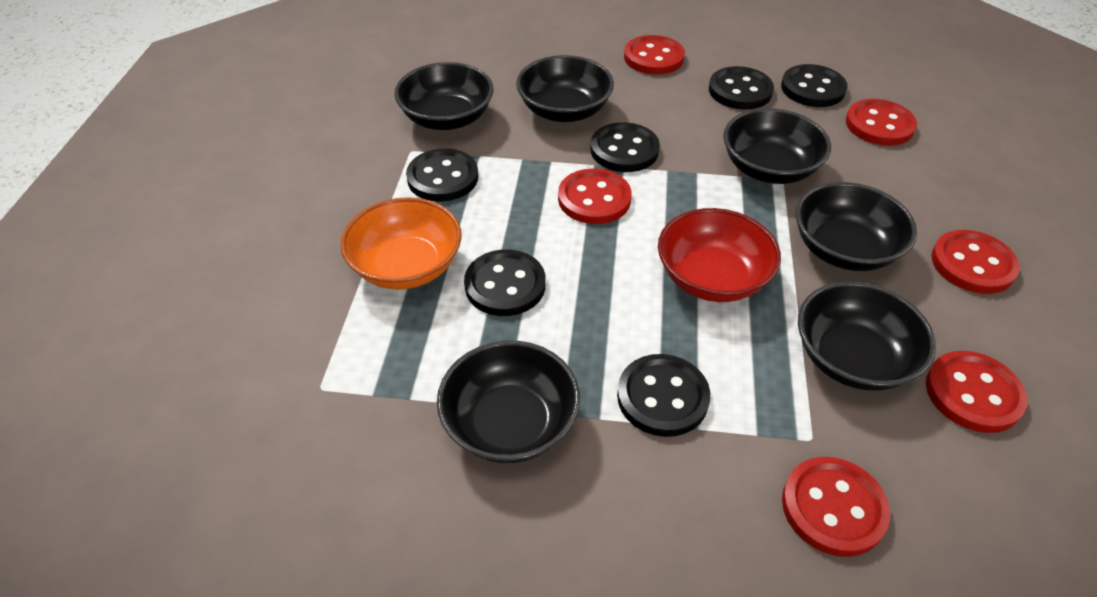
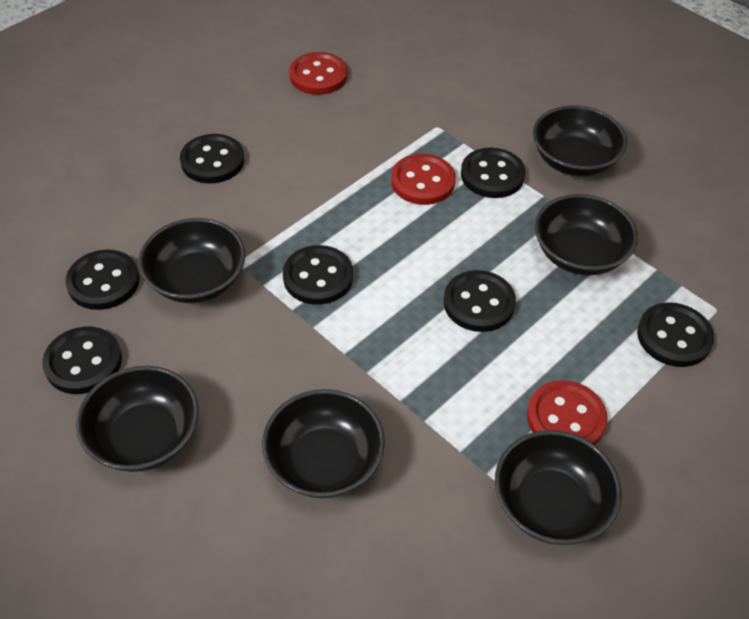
black button: [406,148,478,201] [464,249,546,316] [590,122,660,172] [617,354,710,437] [709,66,774,110] [781,64,848,107] = 6 -> [42,327,122,394] [66,250,140,310] [180,134,244,183] [283,245,353,305] [444,270,516,332] [461,147,525,198] [637,302,714,367] = 7
orange bowl: [340,197,462,290] = 1 -> none = 0
red bowl: [658,208,781,302] = 1 -> none = 0
red button: [558,168,632,224] [624,35,685,75] [782,457,890,557] [846,99,917,146] [926,351,1027,433] [931,230,1020,294] = 6 -> [289,52,348,95] [391,154,456,205] [527,380,607,445] = 3

